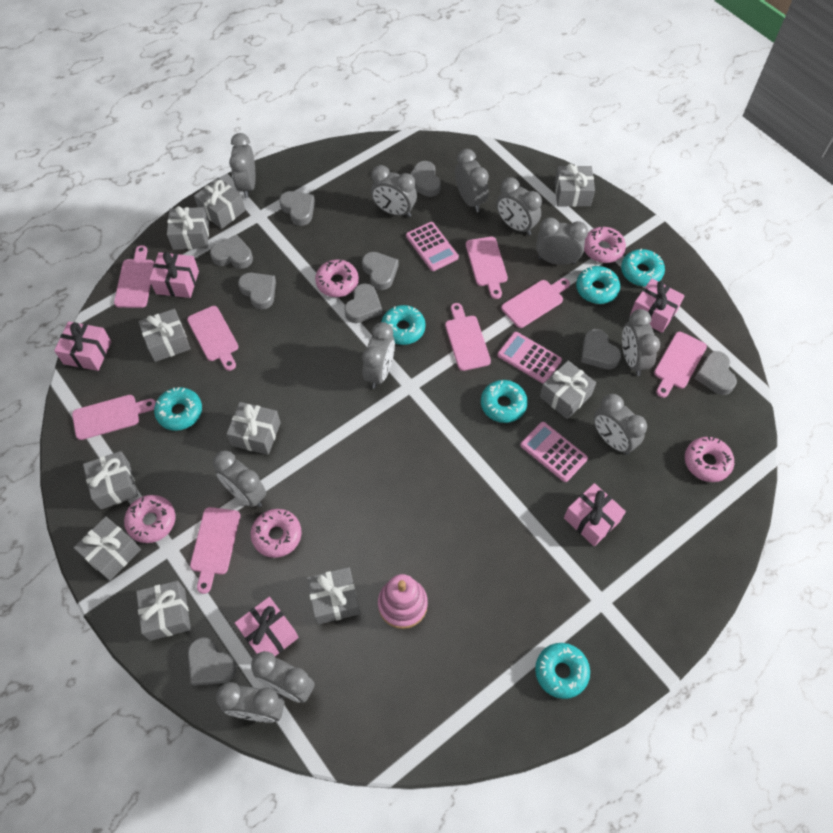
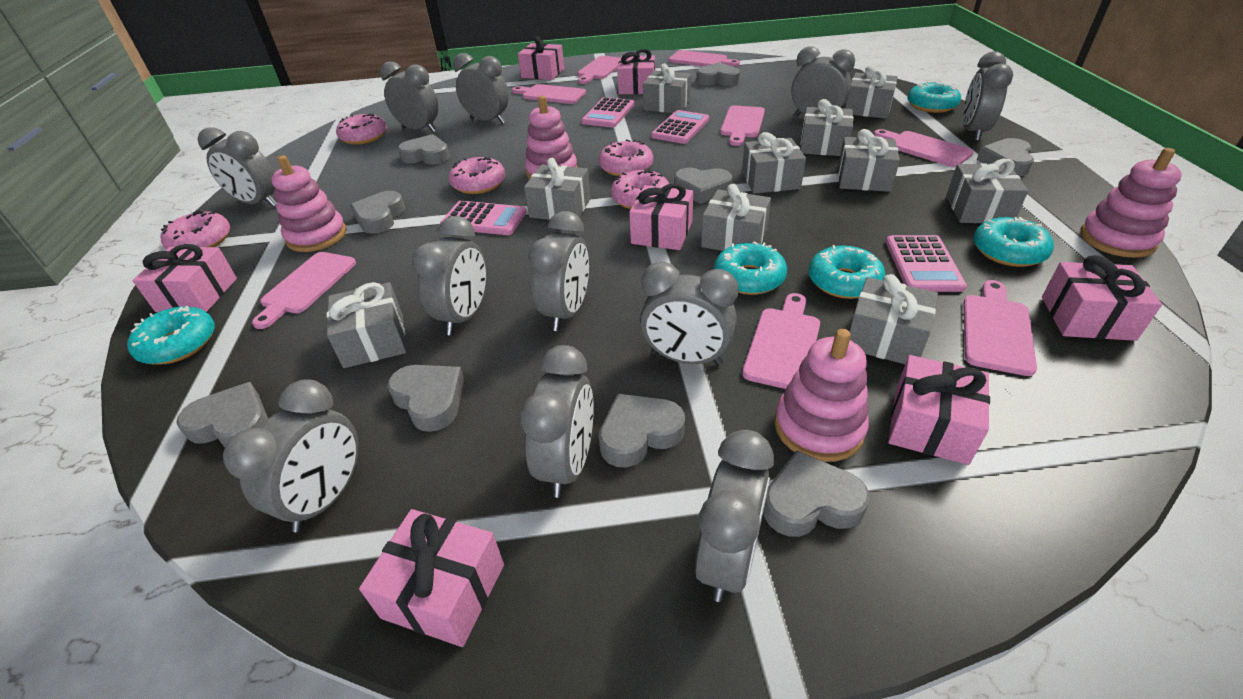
pink calculator: [406,222,459,271] [497,332,562,383] [520,422,588,482] = 3 -> [440,201,527,235] [581,97,634,127] [651,110,709,144] [886,235,967,292] = 4
pink gift: [54,321,111,371] [149,252,199,298] [235,597,299,656] [564,483,626,546] [630,278,685,333] = 5 -> [133,244,237,312] [359,509,504,647] [518,36,564,80] [617,49,655,94] [629,183,693,250] [888,355,990,465] [1042,255,1162,341] = 7
pink stacking toy: [378,574,428,629] = 1 -> [271,155,347,252] [525,96,577,180] [774,329,869,462] [1080,148,1182,258] = 4
turquoise donut: [154,387,202,431] [381,305,426,345] [481,380,528,423] [535,643,590,699] [576,266,620,304] [621,248,665,286] = 6 -> [127,306,215,365] [714,242,787,295] [808,245,886,299] [907,81,961,113] [973,217,1054,267] = 5

